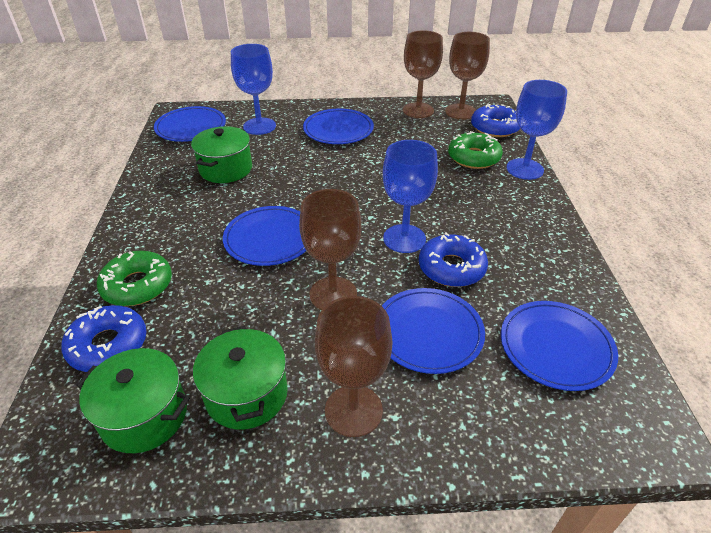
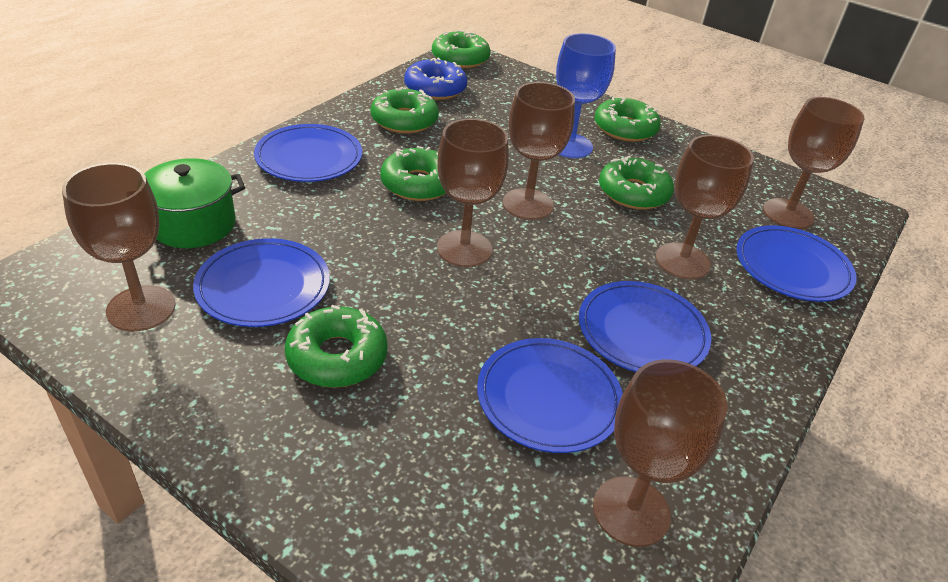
blue donut: [61,305,147,372] [419,233,488,287] [471,104,520,137] = 3 -> [404,57,467,100] = 1
blue goblet: [231,44,276,135] [383,140,438,253] [506,80,567,180] = 3 -> [556,33,616,158] = 1
brown goblet: [299,189,361,310] [315,296,393,437] [403,30,443,118] [445,32,490,120] = 4 -> [62,163,175,332] [437,119,509,267] [503,82,575,220] [593,359,728,547] [655,135,754,279] [763,97,864,229] = 6
green donut: [97,251,172,306] [448,131,503,169] = 2 -> [285,305,388,388] [371,87,439,133] [380,146,446,201] [432,30,491,68] [594,97,661,142] [599,156,674,210] = 6
green pot: [76,348,190,453] [191,126,252,183] [193,326,288,430] = 3 -> [144,158,245,248] = 1

